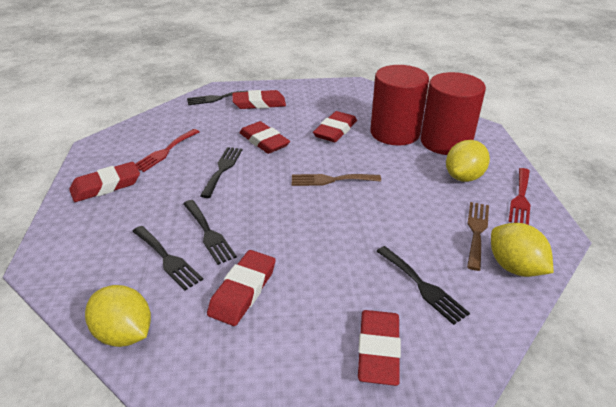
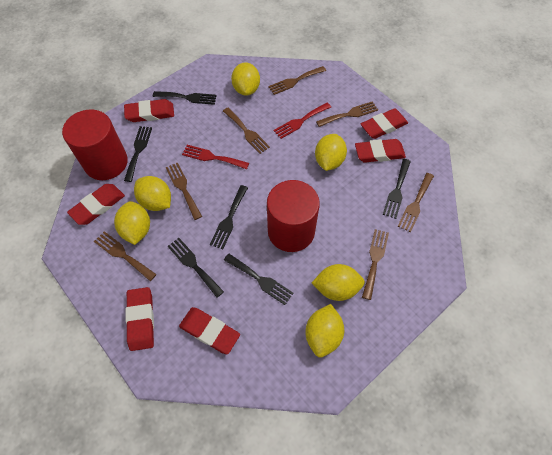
black fork: [132,226,203,290] [183,200,237,265] [187,91,248,105] [200,147,242,198] [376,246,470,325] = 5 -> [124,126,152,182] [153,91,217,105] [168,238,224,298] [210,185,248,249] [224,254,294,305] [383,159,411,219] = 6
brown fork: [292,174,381,186] [467,202,489,271] = 2 -> [94,231,157,281] [166,162,202,220] [223,108,270,154] [268,66,326,95] [316,101,378,127] [362,229,389,300] [398,173,434,232] = 7
yellow lemon: [85,285,151,347] [446,140,490,182] [491,223,553,277] = 3 -> [114,201,150,245] [134,176,171,211] [231,62,260,96] [305,304,344,358] [312,264,365,301] [315,134,347,171] = 6

